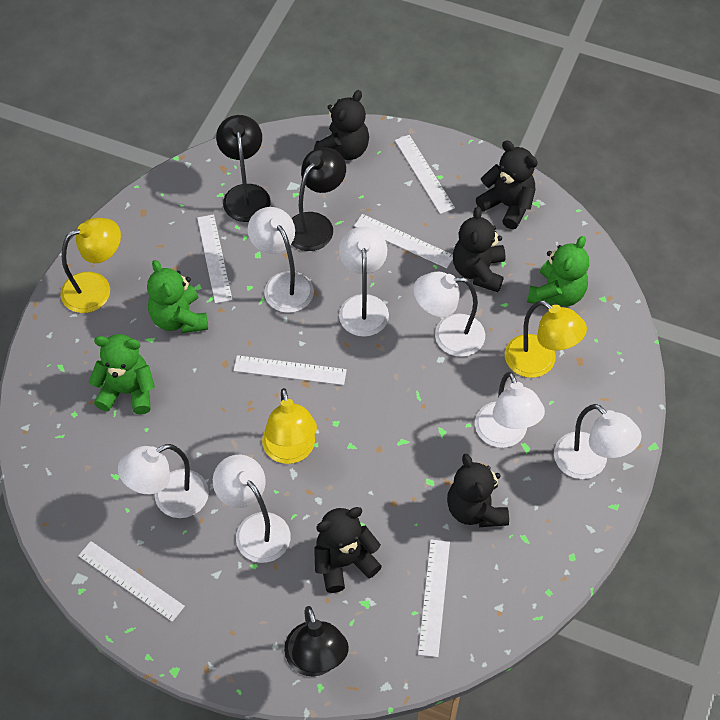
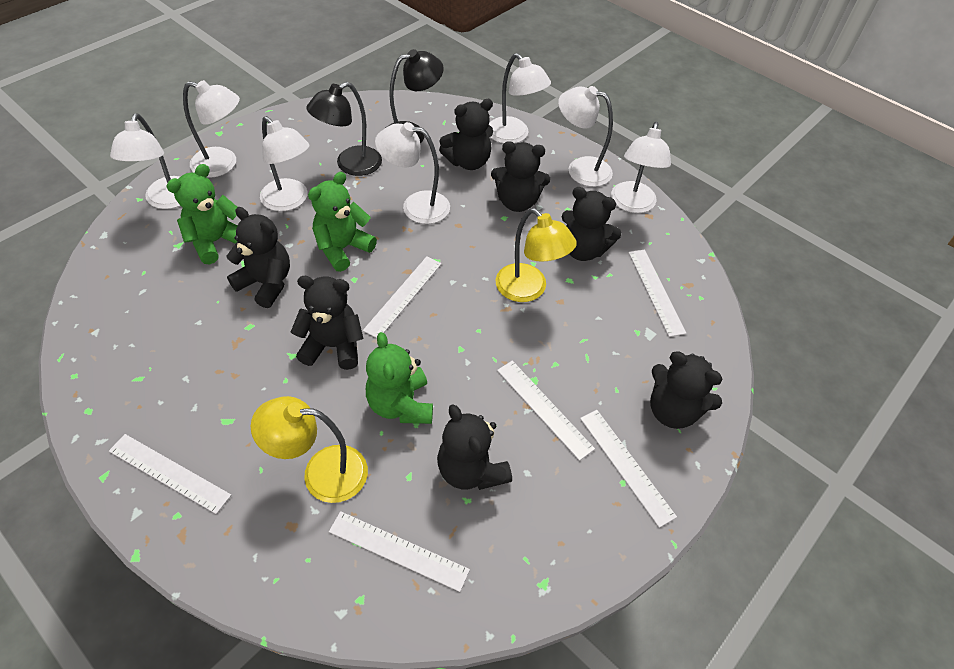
black lamp: [216,115,271,222] [284,606,349,677] [291,148,346,251] = 3 -> [306,82,382,176] [387,49,444,144] = 2
black teddy bear: [314,90,369,160] [314,507,382,593] [447,454,509,527] [453,207,506,292] [476,141,538,229] = 5 -> [226,207,290,308] [291,276,364,370] [437,404,512,490] [439,99,493,170] [491,141,550,212] [561,187,621,261] [650,351,723,429] = 7
yellow lamp: [60,218,121,313] [262,388,317,464] [505,300,587,378] = 3 -> [251,396,368,503] [495,208,577,302] = 2

